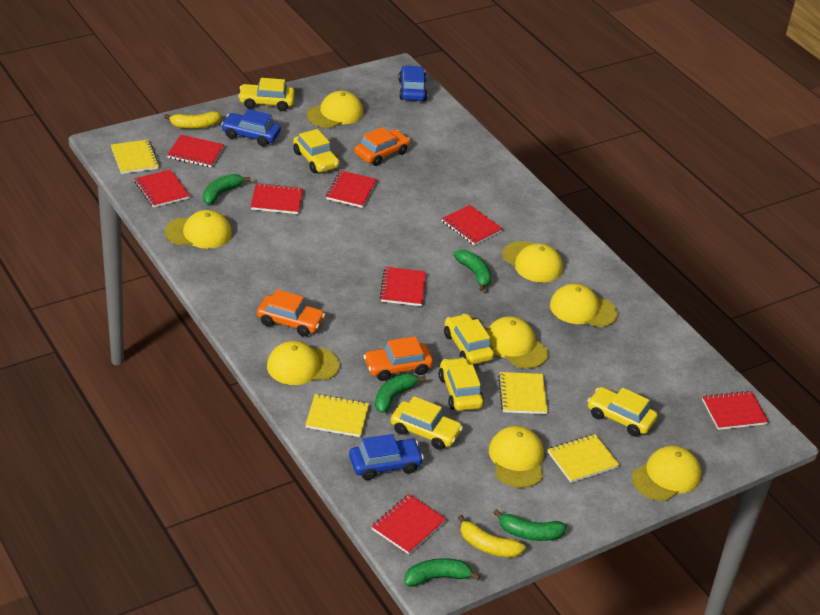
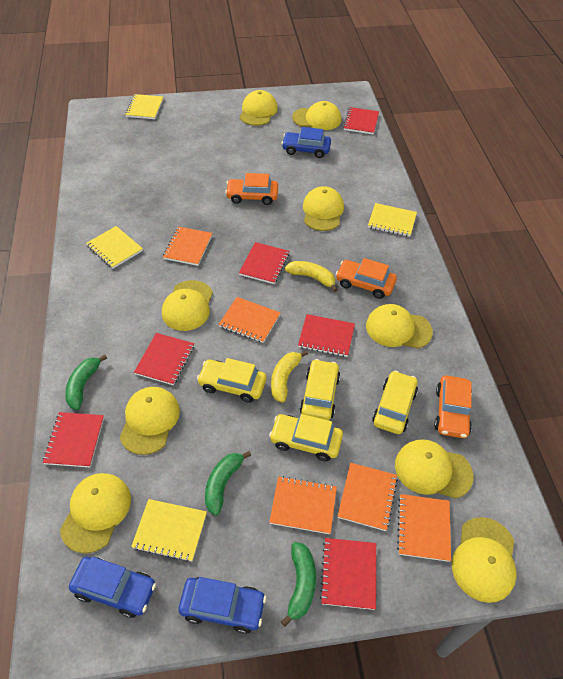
green banana: [203,174,250,205] [375,373,426,413] [404,558,480,587] [454,250,491,292] [493,509,567,541] = 5 -> [65,355,107,410] [205,451,251,516] [281,542,316,627] = 3
orange notebook: none = 0 -> [163,227,212,266] [219,297,280,343] [269,476,337,534] [338,463,398,531] [397,494,451,562] = 5
red notebook: [135,169,190,208] [167,135,224,167] [251,183,303,214] [326,170,377,208] [371,494,446,554] [380,267,426,306] [442,205,503,245] [702,391,769,430] = 8 -> [43,412,104,467] [134,333,194,385] [239,242,290,284] [298,314,355,357] [320,538,376,610] [343,107,379,134] = 6
yellow cap: [165,210,232,249] [267,341,339,385] [307,91,363,128] [486,316,548,369] [489,426,544,488] [502,241,563,282] [550,284,618,327] [632,446,701,501] = 8 -> [60,473,131,553] [120,387,180,455] [162,280,213,331] [240,90,278,126] [292,101,341,130] [303,186,344,231] [366,304,433,349] [395,439,474,499] [452,517,517,603] = 9
yellow car: [238,78,295,111] [293,129,339,173] [391,396,463,450] [439,357,484,411] [444,314,494,365] [587,387,658,436] = 6 -> [197,358,266,403] [269,414,343,461] [300,359,340,421] [372,371,418,434] = 4

